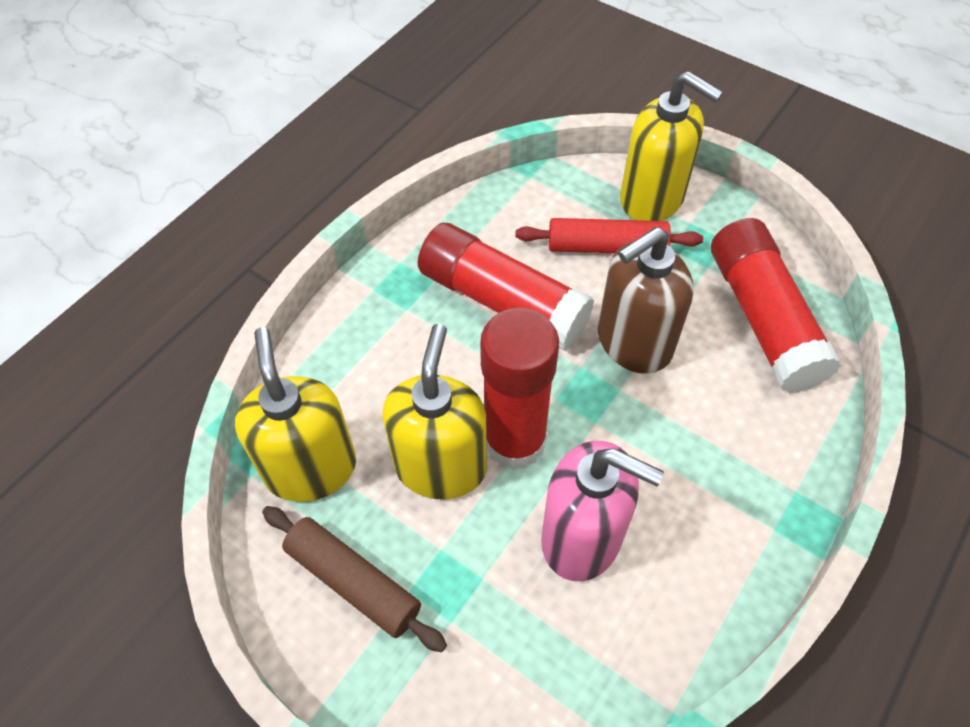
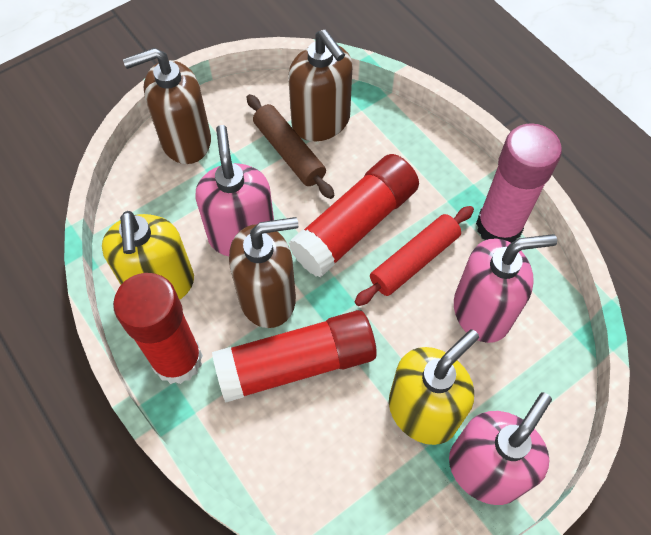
brown soap dispenser: [598,227,694,374] = 1 -> [123,48,211,164] [229,217,298,328] [288,29,353,141] = 3
pink glue stick: none = 0 -> [476,123,562,243] = 1
pink soap dispenser: [541,441,664,581] = 1 -> [195,125,274,256] [449,392,552,505] [454,234,557,343] = 3
yellow soap dispenser: [235,327,356,502] [382,324,487,500] [620,71,723,221] = 3 -> [102,211,194,300] [389,329,479,445] = 2

